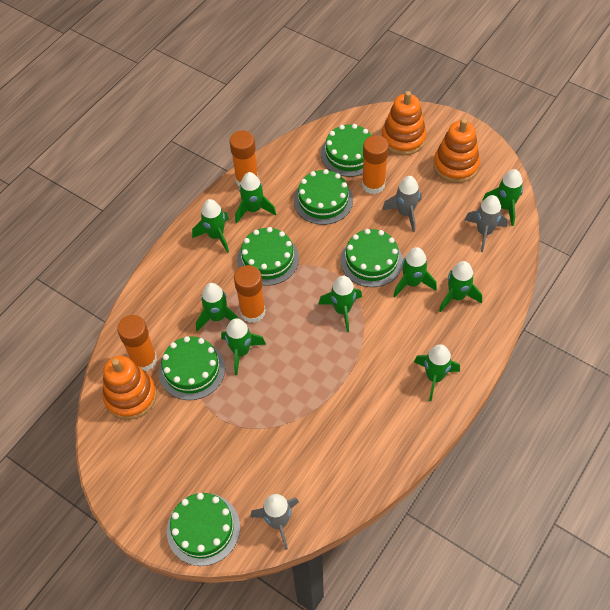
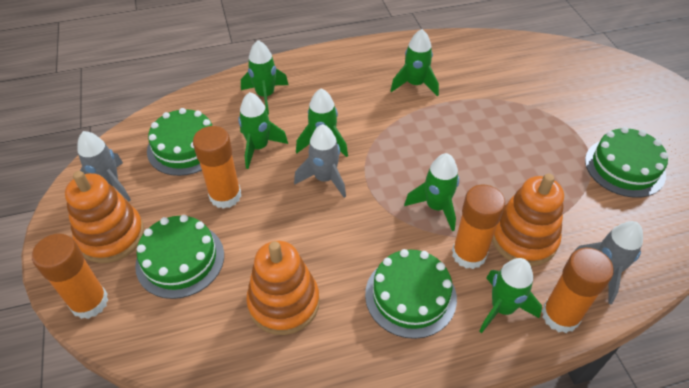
green cake: [159,336,225,400] [167,493,240,566] [237,227,299,286] [294,169,353,225] [321,124,372,177] [341,229,403,287] = 6 -> [135,215,224,299] [147,108,212,176] [365,249,457,339] [585,127,668,198] = 4
green rocket: [192,199,229,253] [196,283,239,332] [221,318,266,375] [235,172,276,223] [318,276,362,332] [393,247,437,297] [414,344,460,401] [439,261,482,312] [482,169,523,226] = 9 -> [238,92,288,169] [241,40,289,115] [296,88,348,157] [390,29,439,96] [404,153,459,231] [479,258,542,333] = 6

